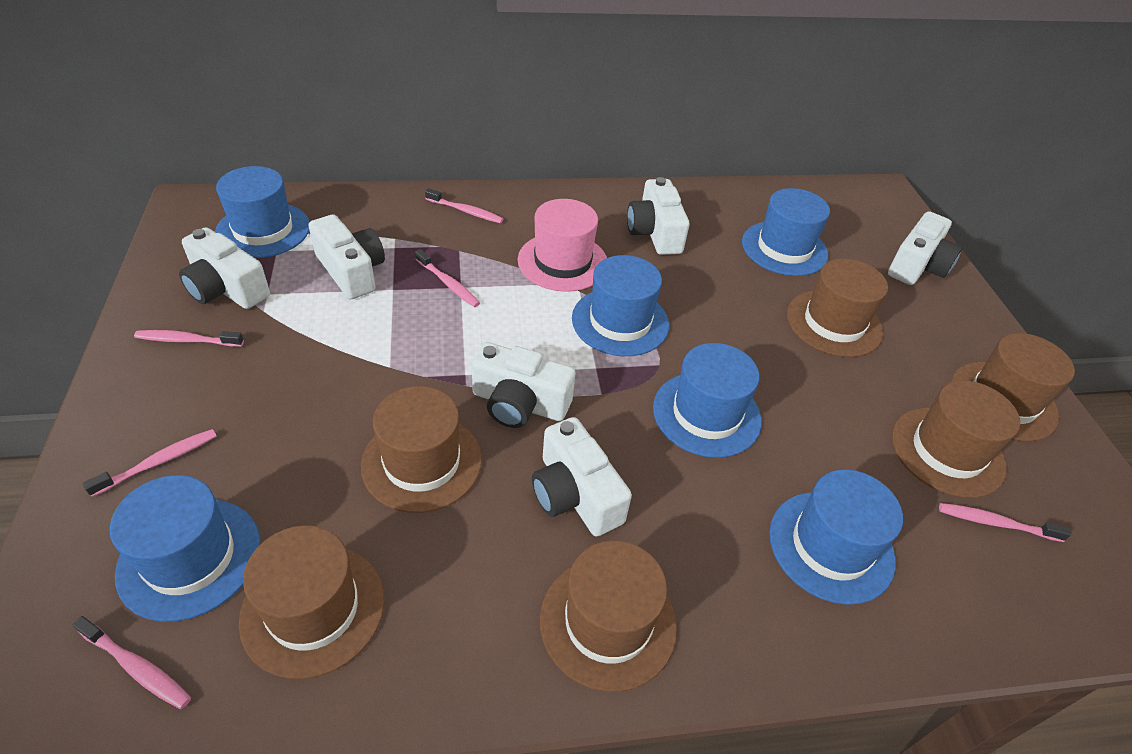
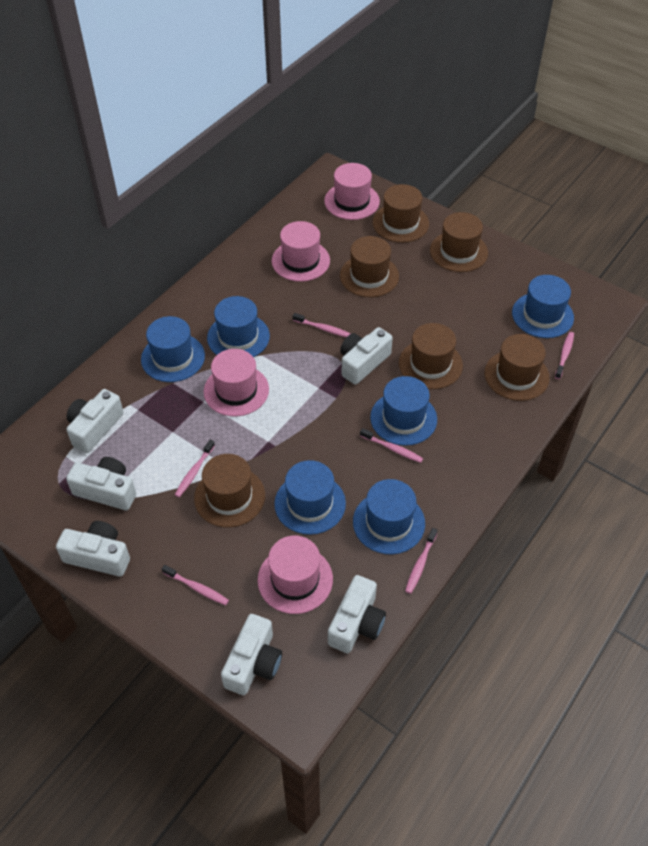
pink hat: [518,199,607,292] = 1 -> [204,349,269,416] [258,536,333,614] [272,221,330,282] [324,163,380,220] = 4

